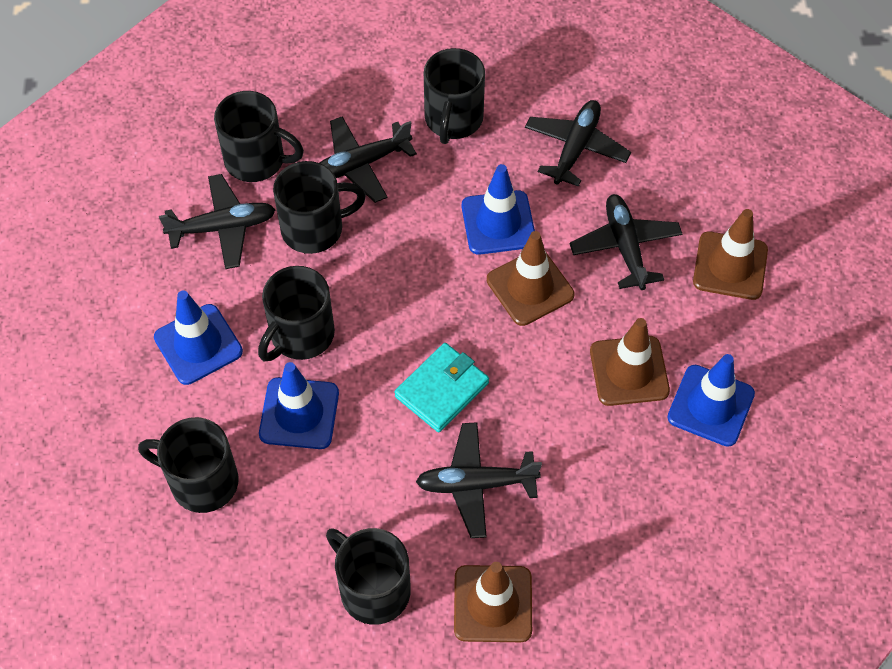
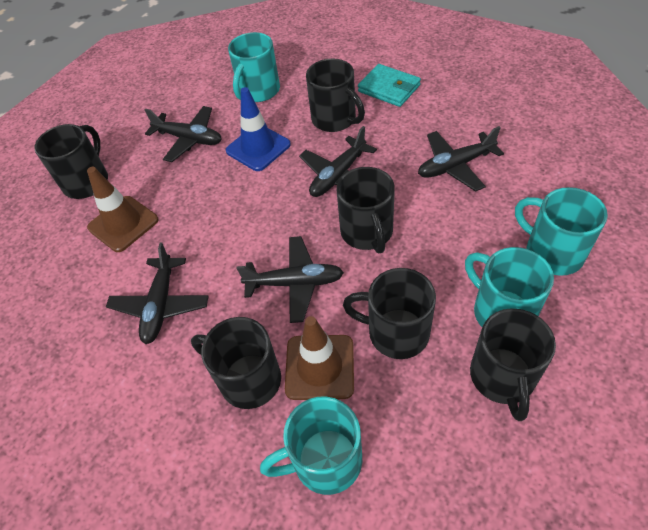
blue traffic cone: [154,290,243,385] [259,362,339,449] [462,164,535,255] [667,354,755,447] = 4 -> [226,87,291,171] = 1
brown traffic cone: [454,562,532,642] [487,231,575,326] [590,318,670,406] [693,209,768,300] = 4 -> [87,167,158,252] [285,316,354,400] = 2
turquoise mug: none = 0 -> [228,32,280,102] [260,396,362,495] [465,247,554,327] [515,187,608,276] = 4

